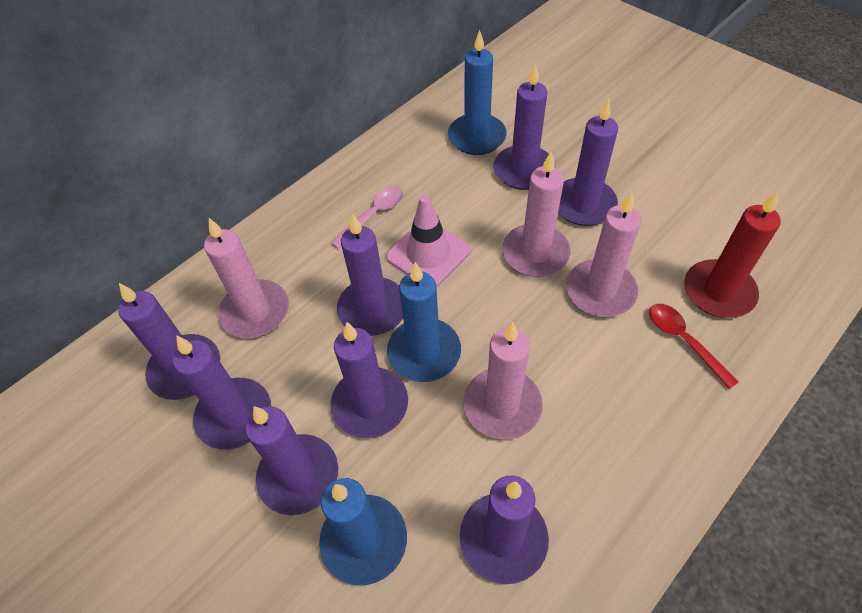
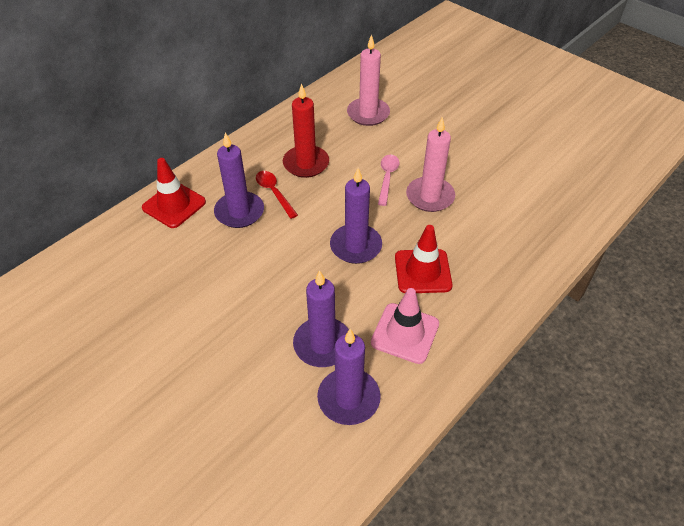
blue candle: [319,478,407,586] [387,262,461,382] [448,30,507,155] = 3 -> none = 0
pink candle: [204,218,289,338] [463,322,543,440] [502,151,570,277] [566,192,641,317] = 4 -> [347,34,390,126] [406,117,455,212] = 2
purple candle: [118,283,220,400] [173,335,271,450] [245,406,338,515] [331,322,408,438] [337,214,403,336] [460,476,549,584] [493,63,555,190] [558,99,618,226] = 8 -> [214,132,264,228] [293,270,349,367] [317,329,381,425] [330,168,382,264] = 4
red traffic cone: none = 0 -> [142,158,206,228] [395,225,453,293] = 2

